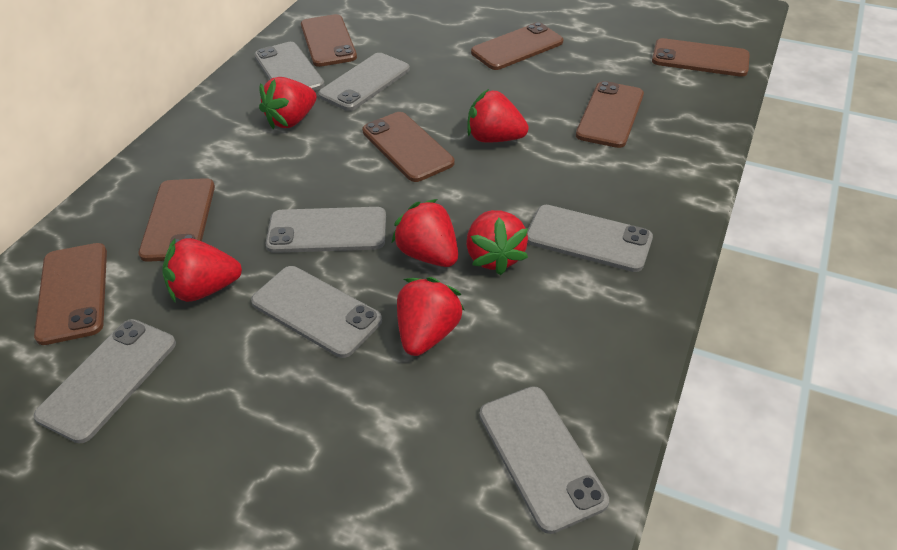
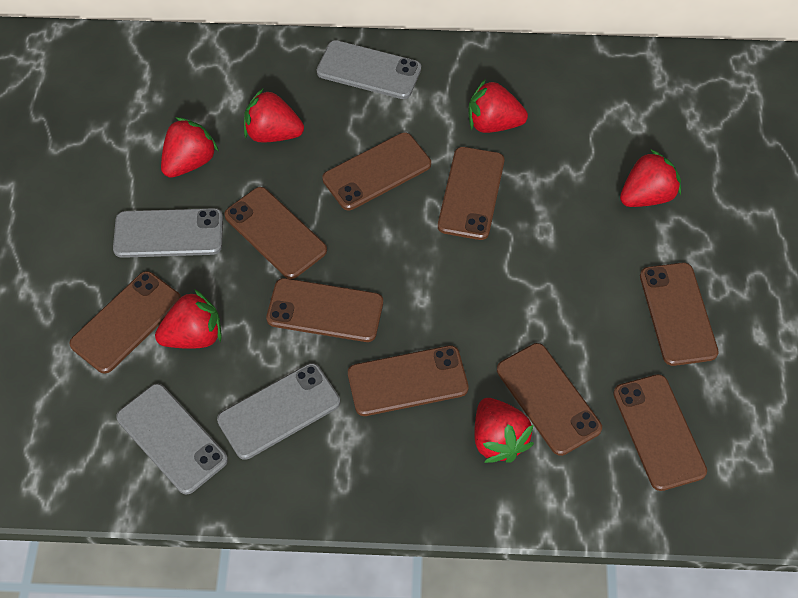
brown phone: [34,243,107,345] [138,178,215,262] [301,14,357,67] [362,112,454,182] [471,22,563,70] [576,81,644,148] [652,38,750,77] = 7 -> [69,271,181,374] [224,187,327,279] [266,278,383,342] [322,132,431,210] [348,345,469,416] [438,147,504,240] [497,343,602,456] [613,374,707,491] [640,263,719,366] = 9
grey phone: [34,319,176,443] [251,266,382,358] [254,42,325,91] [266,207,386,253] [318,53,410,111] [479,386,609,534] [527,205,653,272] = 7 -> [113,208,223,258] [116,384,228,495] [217,363,340,460] [317,40,421,99] = 4

